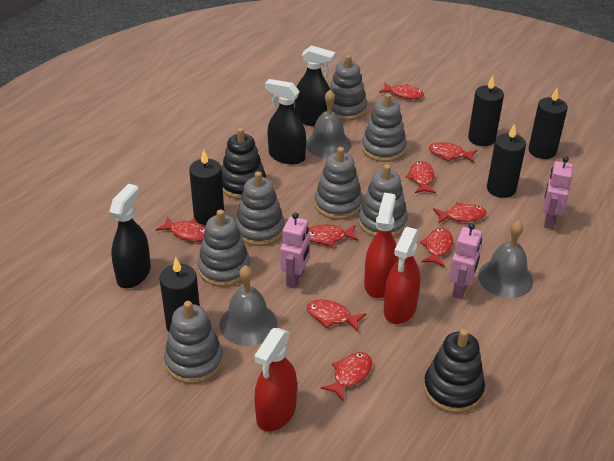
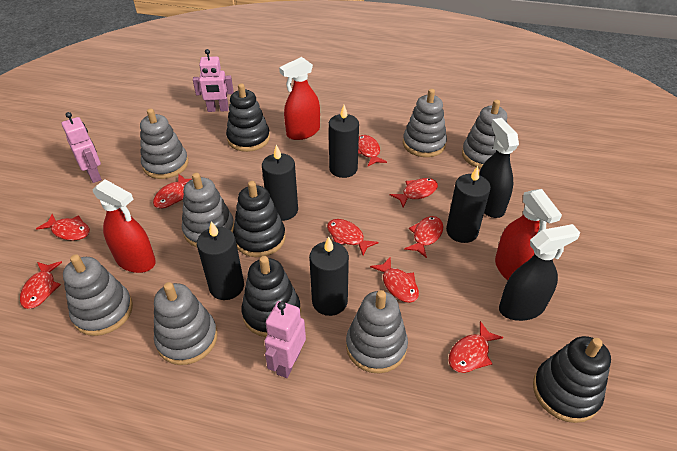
black spray bottle: [110,184,151,288] [265,79,306,164] [294,45,335,126] = 3 -> [479,118,519,218] [499,224,580,321] = 2
black stacking toy: [221,128,266,199] [423,329,485,413] = 2 -> [226,83,270,152] [233,181,286,257] [241,256,301,337] [533,336,611,423] = 4
grey bell: [219,265,277,346] [306,90,351,158] [478,220,533,298] = 3 -> none = 0

